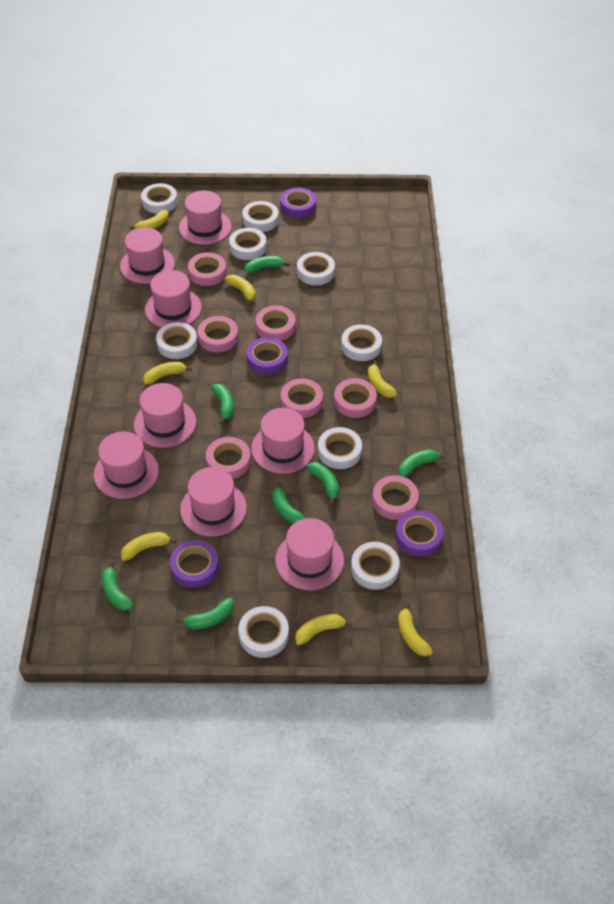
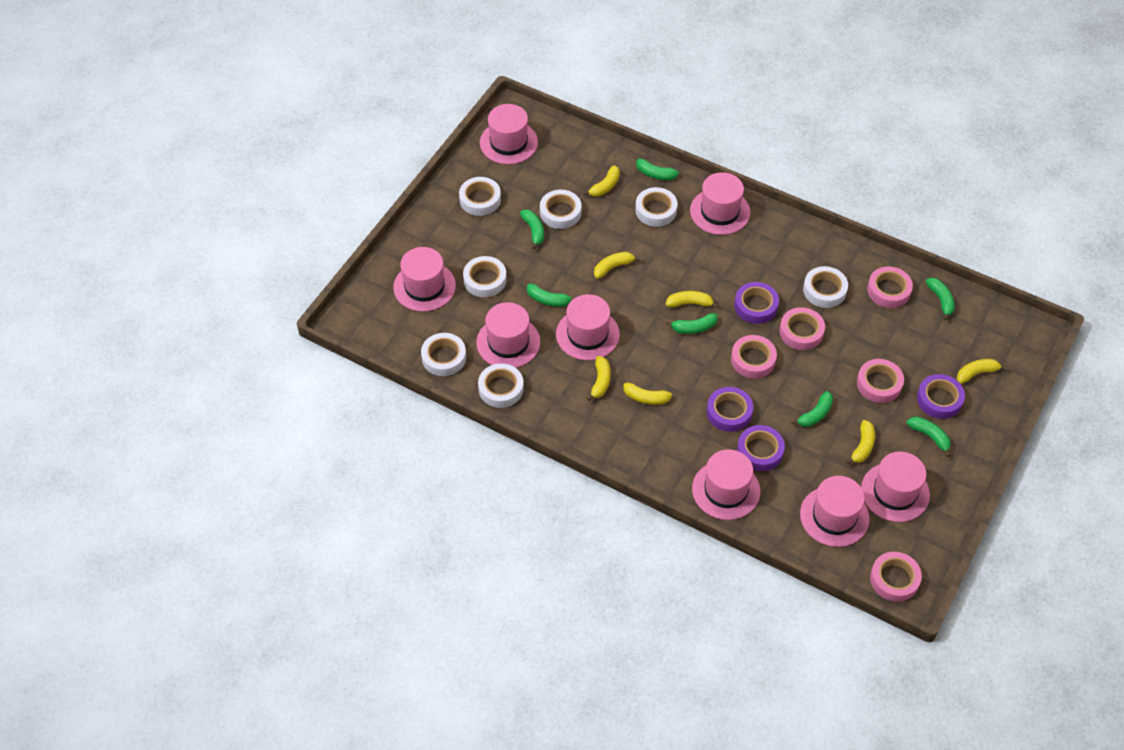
pink tape: [188,252,226,286] [198,316,238,352] [206,437,251,479] [256,305,296,341] [281,379,323,418] [334,378,377,418] [372,475,419,520] = 7 -> [731,335,777,378] [779,307,825,350] [857,359,904,403] [867,266,913,308] [870,552,922,602] = 5
white tape: [141,183,178,214] [156,322,198,359] [229,228,267,260] [238,606,289,658] [242,201,279,232] [297,252,335,285] [318,427,362,469] [341,324,382,361] [351,542,400,590] = 9 -> [421,333,466,376] [459,177,501,216] [463,256,507,297] [478,363,524,408] [540,190,582,229] [635,187,678,227] [803,266,848,308] = 7

